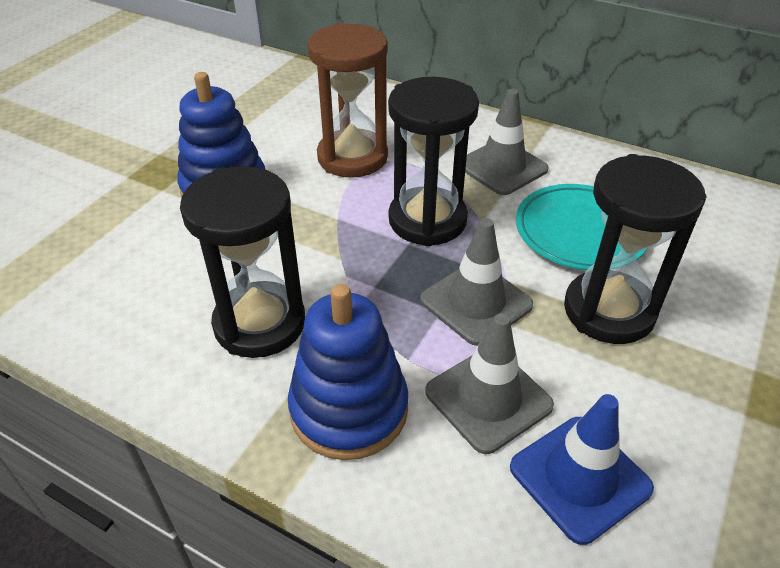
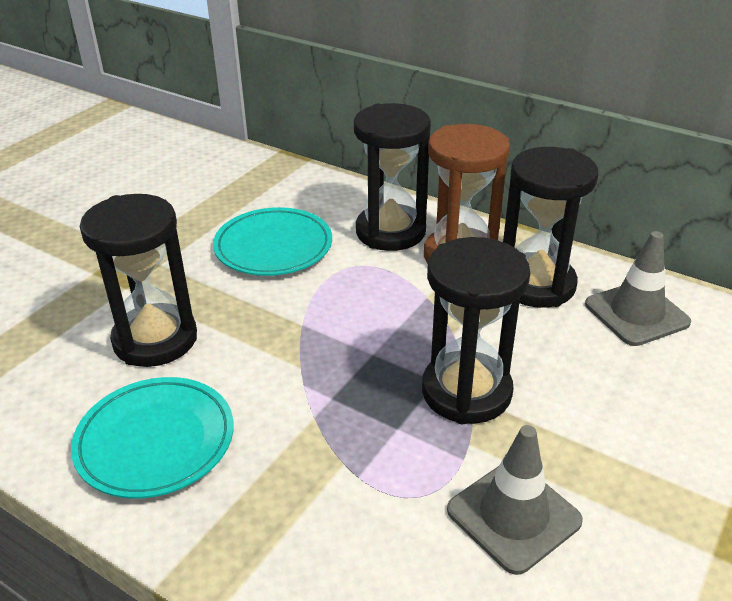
black hourglass: [180,166,305,358] [388,77,479,246] [564,154,707,344] = 3 -> [80,194,197,367] [354,103,431,251] [422,237,530,424] [503,147,598,308] = 4
blue stacking toy: [177,72,265,197] [288,284,408,460] = 2 -> none = 0
blue traffic cone: [510,394,654,545] = 1 -> none = 0
grey traffic cone: [420,218,533,346] [425,313,554,454] [465,89,549,195] = 3 -> [447,425,583,575] [585,231,691,346] = 2
turquoise plate: [516,184,647,270] = 1 -> [71,377,234,498] [213,207,332,276] = 2

